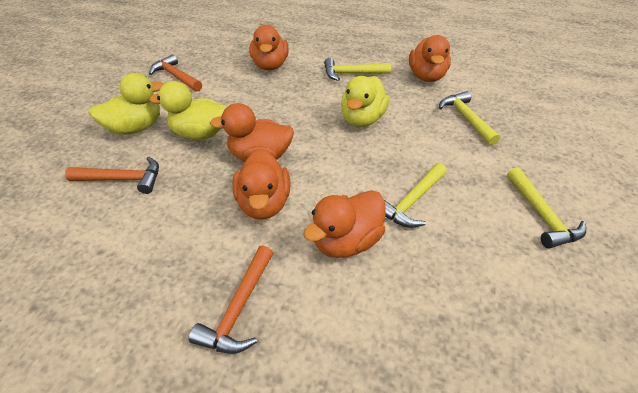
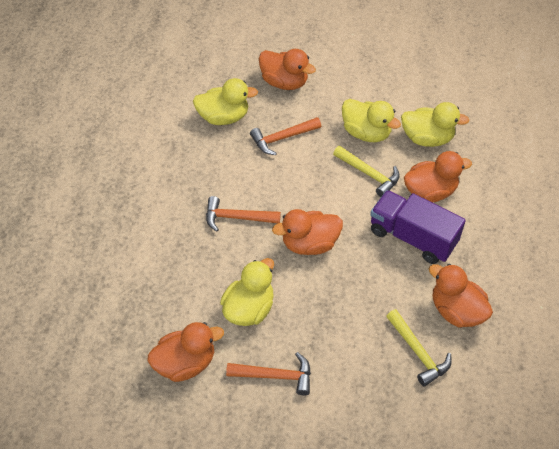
purple truck: none = 0 -> [370,190,466,264] = 1
yellow duck: [88,73,164,135] [149,81,227,139] [341,76,389,127] = 3 -> [193,78,258,125] [220,258,274,326] [342,99,401,142] [401,102,470,147] = 4
yellow hammer: [324,58,391,81] [384,163,447,228] [439,91,500,145] [507,167,586,249] = 4 -> [333,146,400,197] [386,309,452,387] = 2

